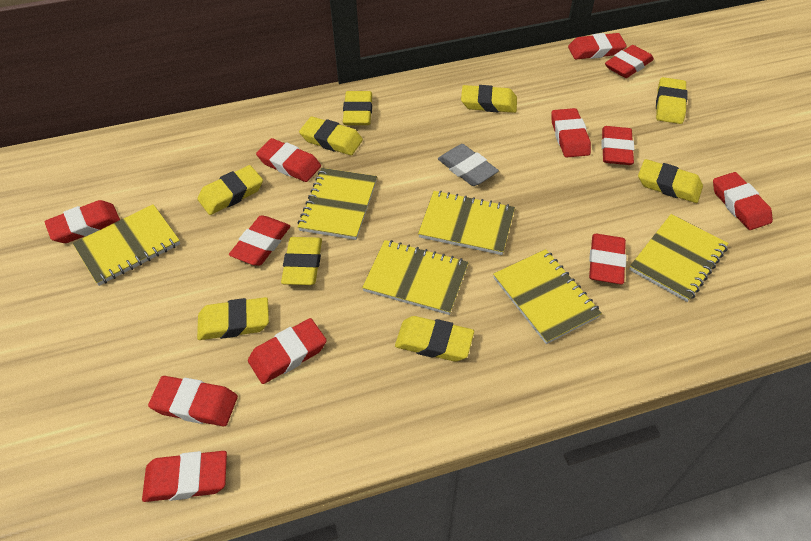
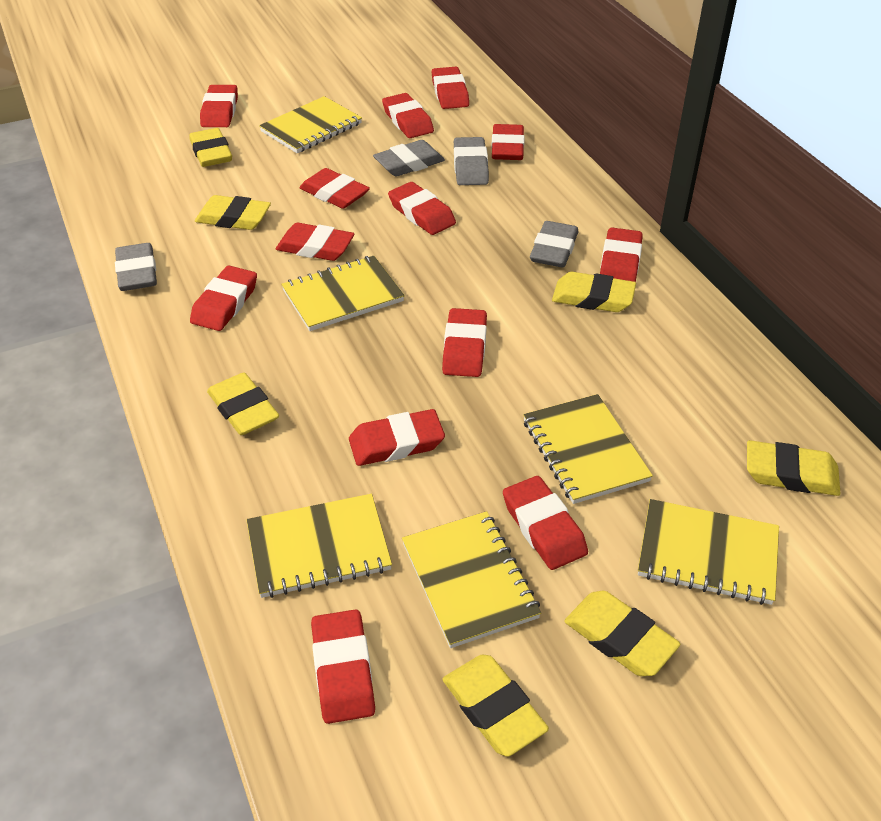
grey eraser: [438,144,499,186] = 1 -> [115,243,157,291] [373,140,445,176] [454,137,489,185] [530,221,578,267] = 4
red eraser: [45,200,120,243] [142,451,227,502] [148,376,238,426] [229,215,290,266] [248,318,327,384] [256,138,321,182] [551,108,591,158] [568,33,627,59] [589,234,626,284] [601,126,635,165] [605,45,654,78] [713,172,773,230] = 12 -> [190,266,257,331] [200,85,238,127] [276,223,354,261] [299,168,370,209] [311,609,375,724] [349,409,445,466] [382,93,434,138] [388,182,456,235] [432,67,469,109] [442,308,487,377] [491,124,525,160] [503,476,588,570] [600,228,643,282] = 13
yellow eraser: [197,297,269,340] [198,165,263,215] [281,237,322,285] [299,117,363,155] [343,91,372,125] [395,316,474,362] [461,85,517,113] [638,159,703,203] [656,77,688,124] = 9 -> [189,128,232,167] [195,195,271,230] [207,373,279,435] [442,654,549,757] [552,272,636,312] [564,591,681,676] [747,440,841,496] = 7

